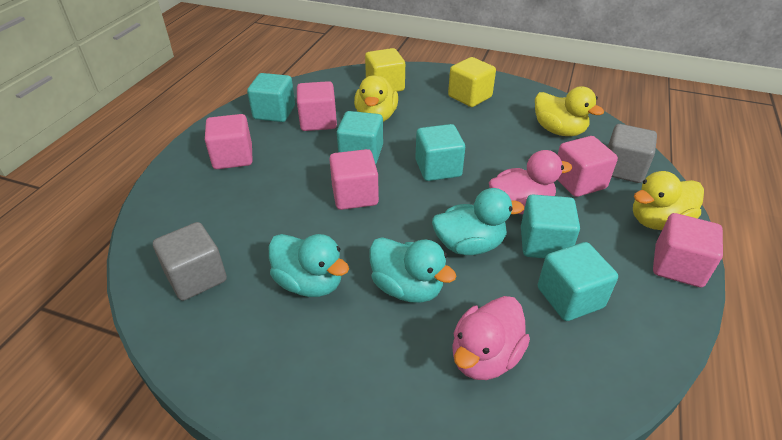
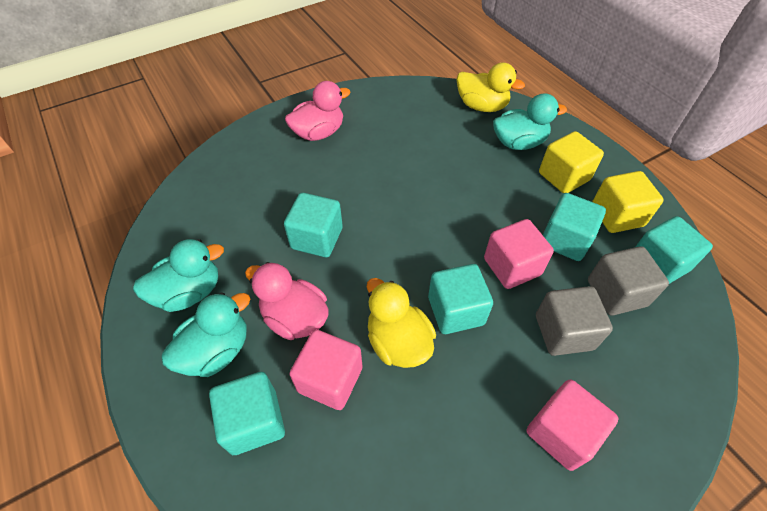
pink cube: [205,114,253,169] [297,81,337,131] [329,149,379,210] [557,136,618,197] [653,213,723,287] = 5 -> [290,330,363,410] [484,219,554,289] [527,380,619,471] = 3
yellow duck: [354,76,398,122] [535,86,604,136] [633,171,704,230] = 3 -> [367,278,436,368] [457,63,525,112] = 2

